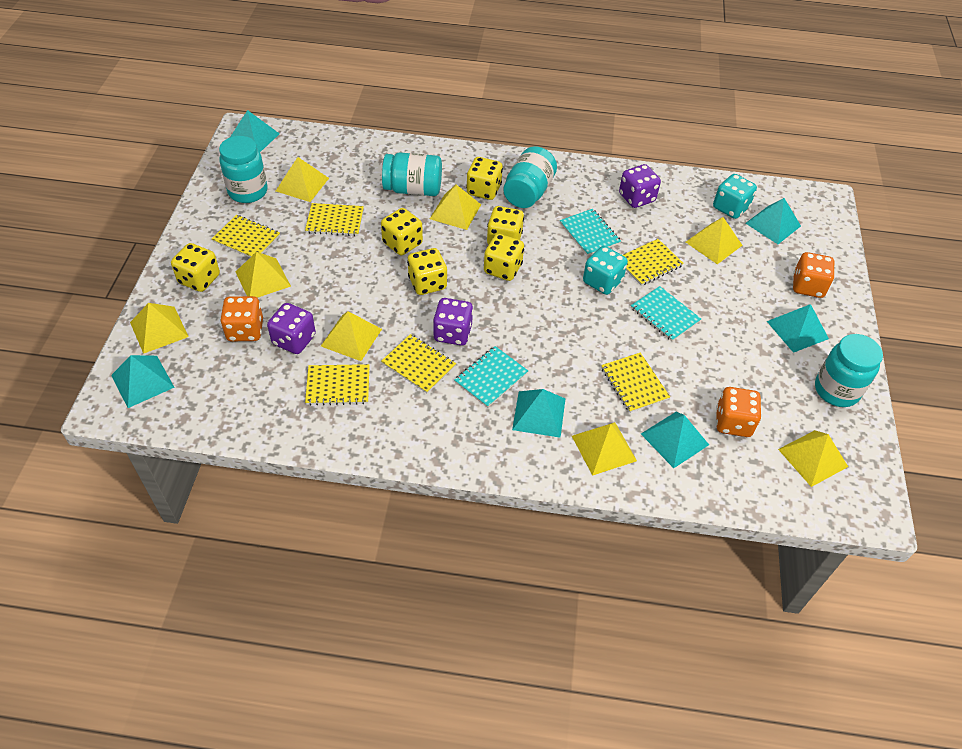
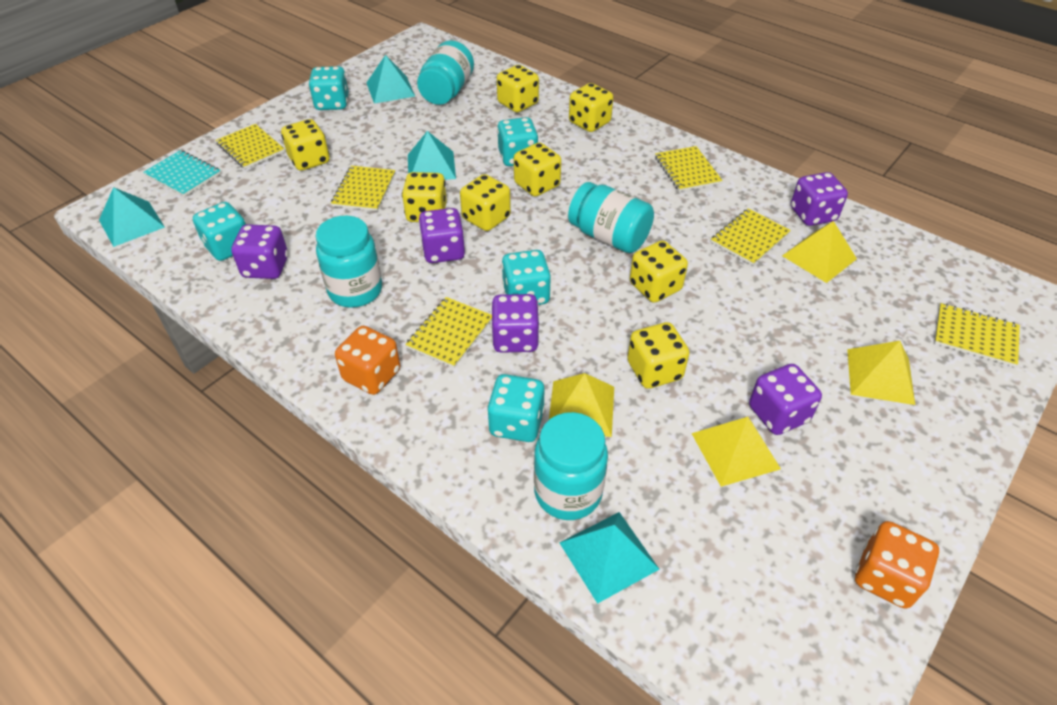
orange dice: [220,296,263,341] [716,387,762,437] [793,252,835,298] = 3 -> [335,326,400,395] [855,521,939,609] = 2
purple dice: [267,303,316,354] [433,298,473,346] [619,164,661,208] = 3 -> [231,224,288,279] [418,208,465,263] [491,294,539,353] [749,364,822,435] [791,172,848,226] = 5
turquoise dice: [583,246,628,295] [713,174,757,219] = 2 -> [193,202,246,261] [309,66,349,110] [487,374,545,442] [497,117,538,166] [501,250,551,305] = 5
turquoise notebook: [454,346,528,408] [560,209,621,256] [631,286,701,341] = 3 -> [143,150,221,197] = 1
turquoise pyramid: [111,355,175,408] [230,110,280,152] [512,389,565,438] [641,412,709,468] [745,198,801,244] [767,304,829,353] = 6 -> [99,187,165,247] [366,55,415,104] [408,131,456,180] [560,512,659,604] = 4
yellow dice: [171,243,220,292] [381,208,423,256] [407,248,447,295] [466,157,503,200] [484,234,524,281] [487,206,524,245] = 6 -> [281,119,329,171] [402,172,447,222] [460,174,511,231] [497,65,539,112] [514,142,561,197] [569,83,613,132] [627,322,689,389] [630,241,688,303] = 8
yellow pyramid: [130,303,189,354] [236,252,291,298] [276,157,329,202] [321,311,382,361] [430,185,481,230] [572,422,637,476] [686,217,743,264] [778,430,848,487] = 8 -> [549,373,614,437] [691,417,781,487] [782,221,857,283] [847,341,915,405] = 4

